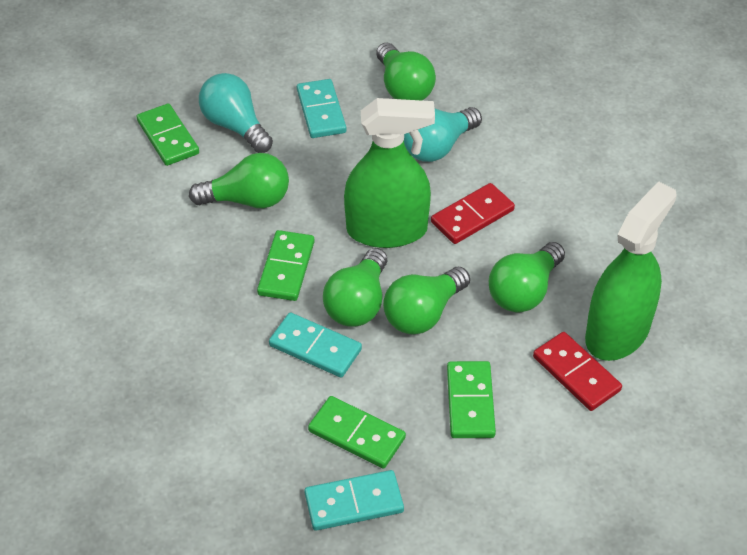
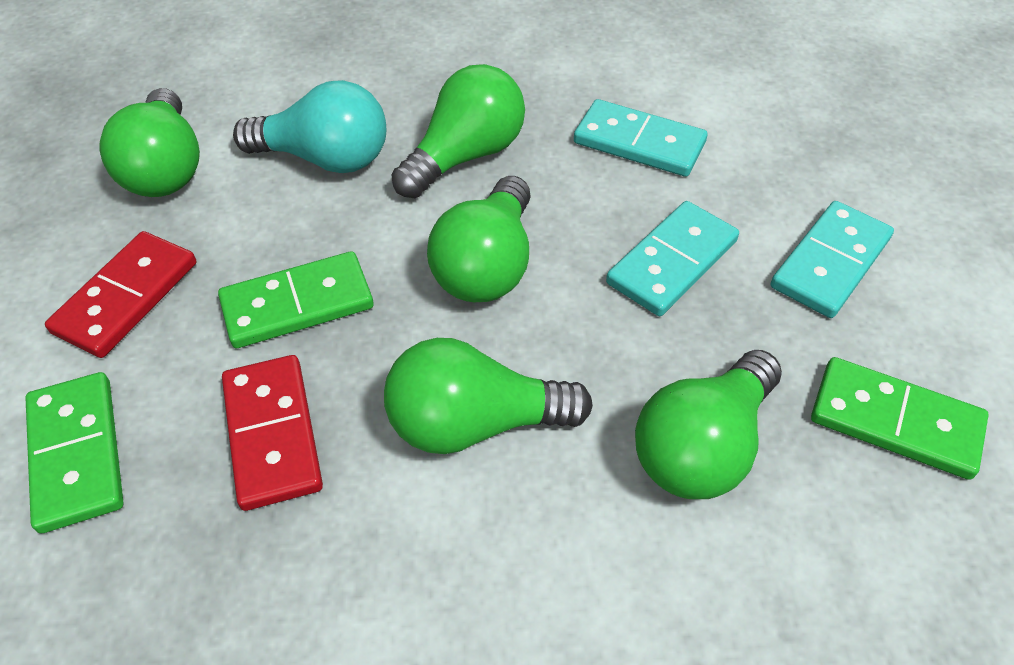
green domino: [136,103,199,166] [257,230,315,301] [308,396,406,468] [447,361,496,438] = 4 -> [25,372,124,533] [218,251,374,348] [811,357,989,480] = 3
green spray bottle: [344,98,435,248] [585,181,677,361] = 2 -> none = 0
turquoise light bulb: [199,73,273,153] [404,107,482,162] = 2 -> [233,80,386,173] = 1

